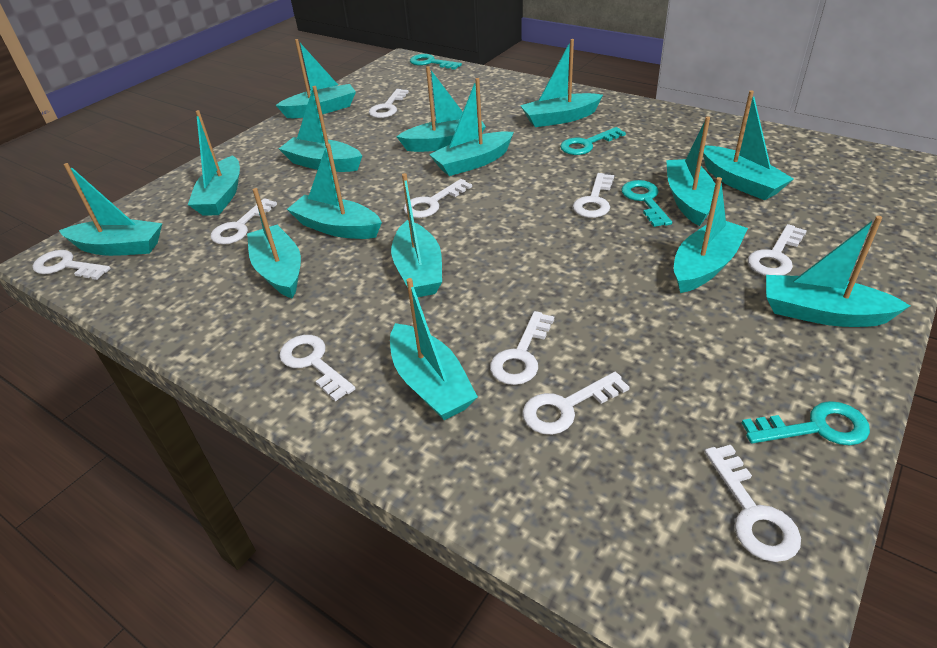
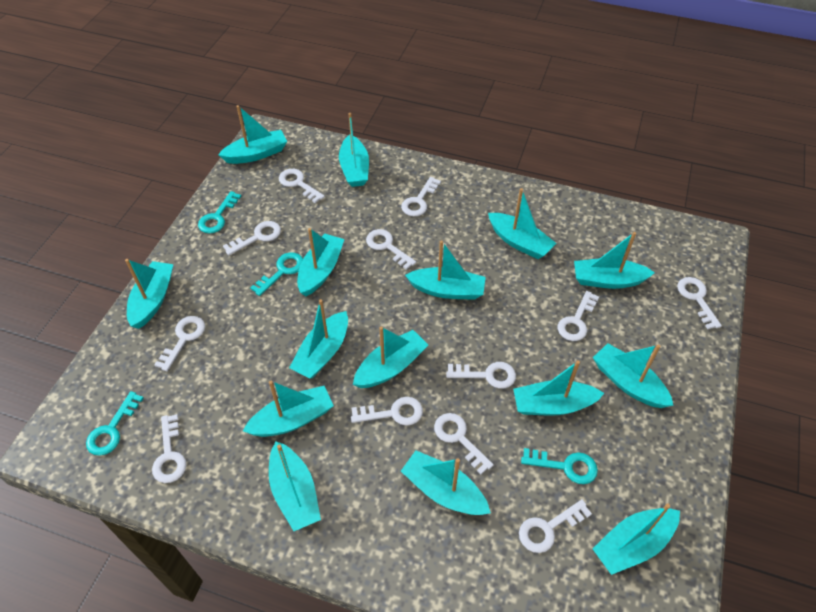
white key: [33,250,111,280] [211,198,277,244] [279,335,356,401] [369,89,409,118] [404,179,472,218] [490,311,554,385] [522,372,629,435] [573,173,614,218] [704,445,801,562] [748,224,807,276] = 10 -> [152,414,186,483] [154,316,205,371] [223,221,281,255] [279,169,325,203] [351,397,423,426] [366,229,416,270] [401,177,441,216] [434,413,494,474] [446,362,516,389] [519,499,592,553] [558,291,599,341] [677,277,722,329] = 12

